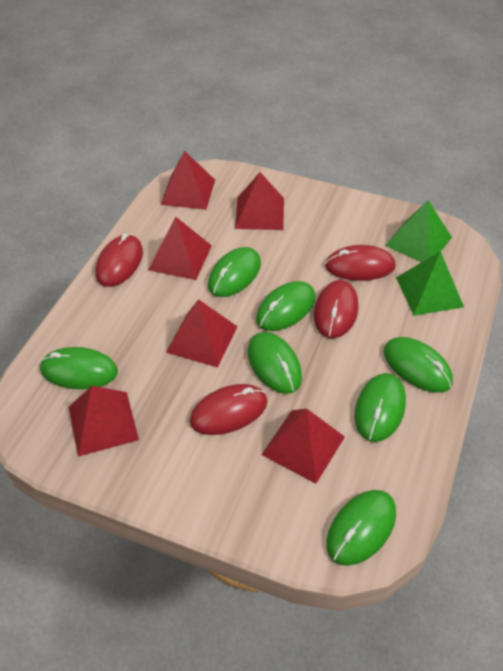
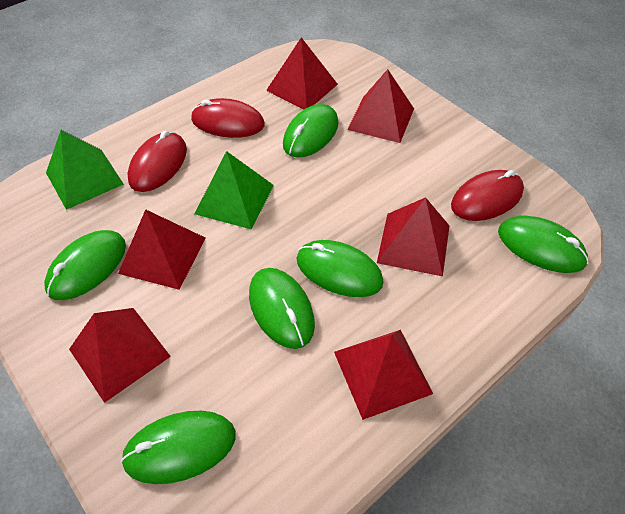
green mouse: [40,347,118,389] [208,247,261,297] [248,332,302,394] [256,281,316,331] [326,490,396,566] [354,373,406,442] [384,337,453,393] = 7 -> [44,230,126,300] [120,411,236,484] [249,268,315,349] [283,104,339,157] [297,240,383,297] [498,216,588,273] = 6
red mouse: [95,233,143,287] [190,384,267,435] [314,280,359,338] [325,245,396,281] = 4 -> [127,131,187,192] [191,98,265,138] [451,170,524,221] = 3

